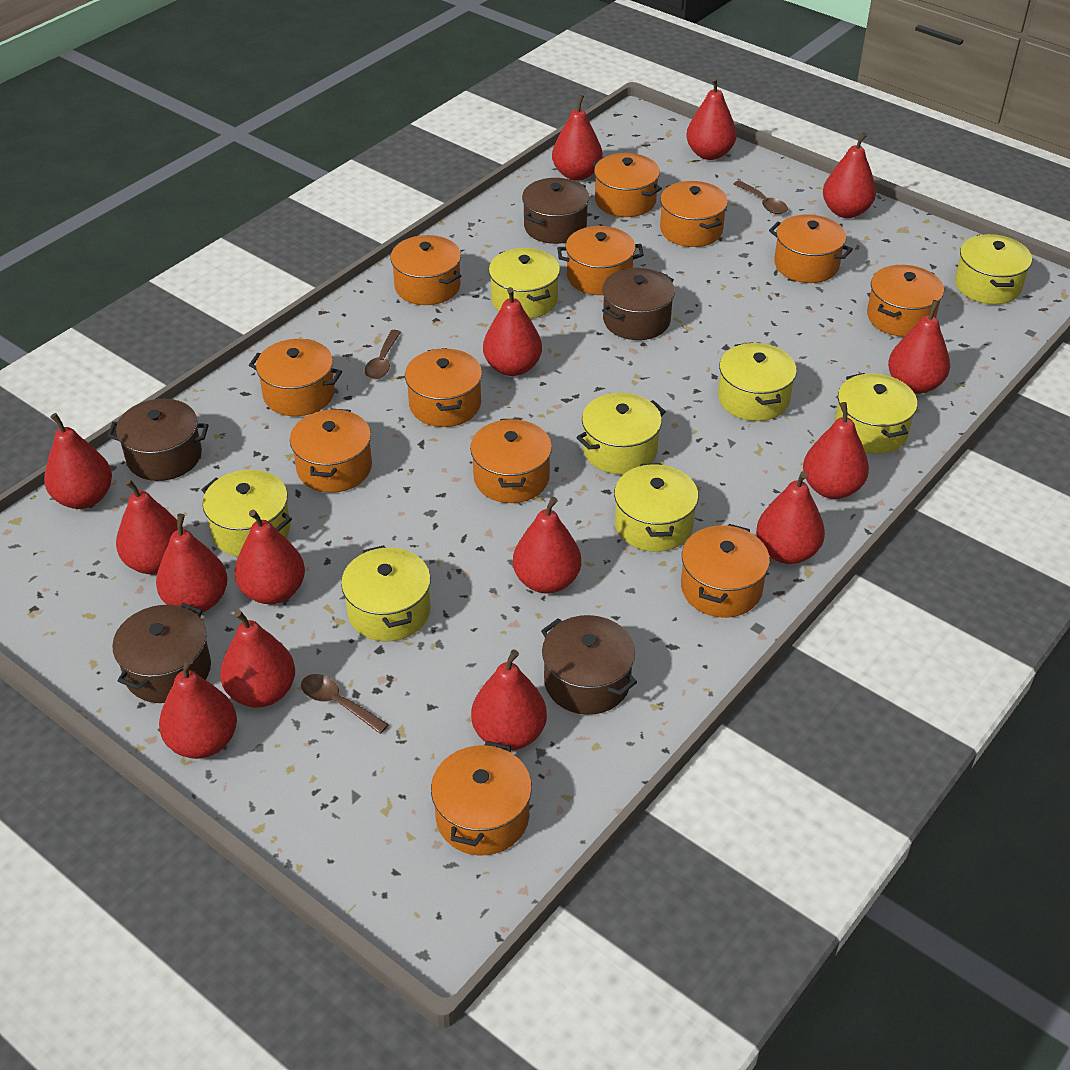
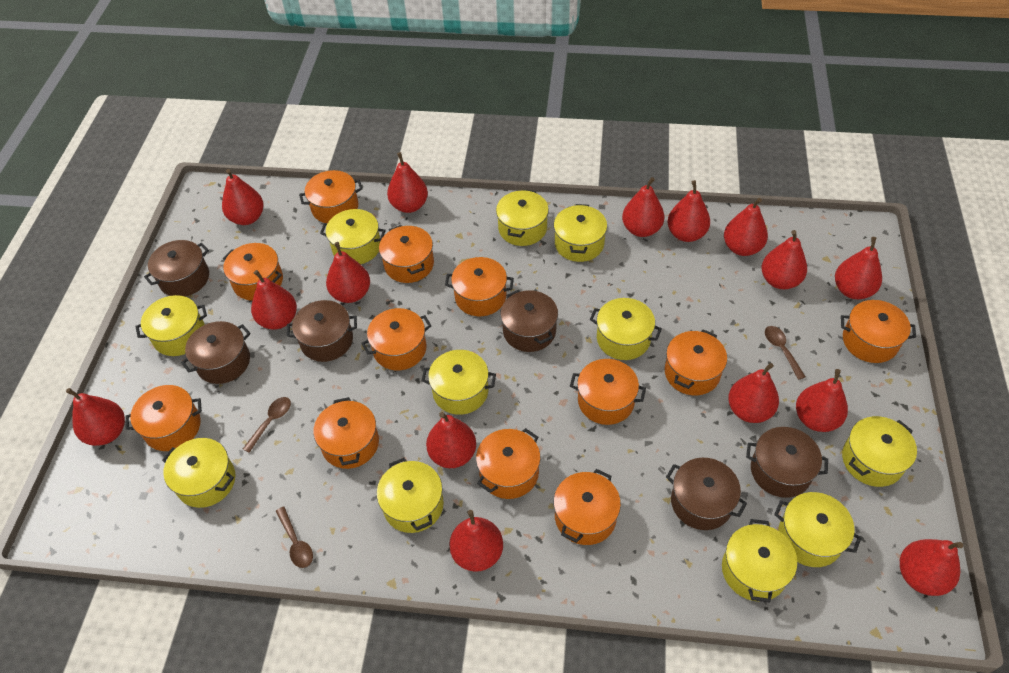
brown pot: [107,399,208,481] [112,603,211,703] [522,178,589,244] [541,615,637,715] [602,268,675,340] = 5 -> [144,240,209,297] [181,321,251,384] [287,300,357,362] [501,290,558,352] [666,458,747,530] [746,427,828,498] = 6
yellow pot: [201,469,292,557] [341,545,431,641] [489,248,560,319] [576,393,666,474] [614,463,698,552] [718,342,797,421] [835,373,917,454] [955,234,1032,305] = 8 -> [136,295,207,356] [162,438,235,508] [320,209,386,264] [377,458,444,533] [422,350,496,415] [496,189,549,246] [554,204,607,262] [590,298,662,360] [722,519,797,603] [774,492,861,567] [842,416,917,487] = 11

